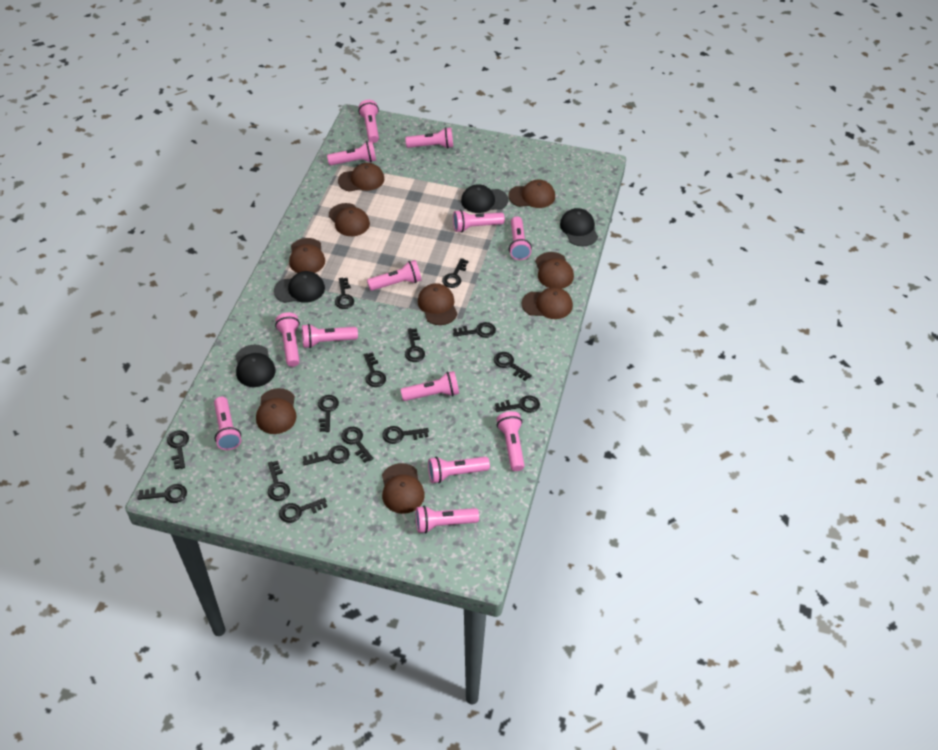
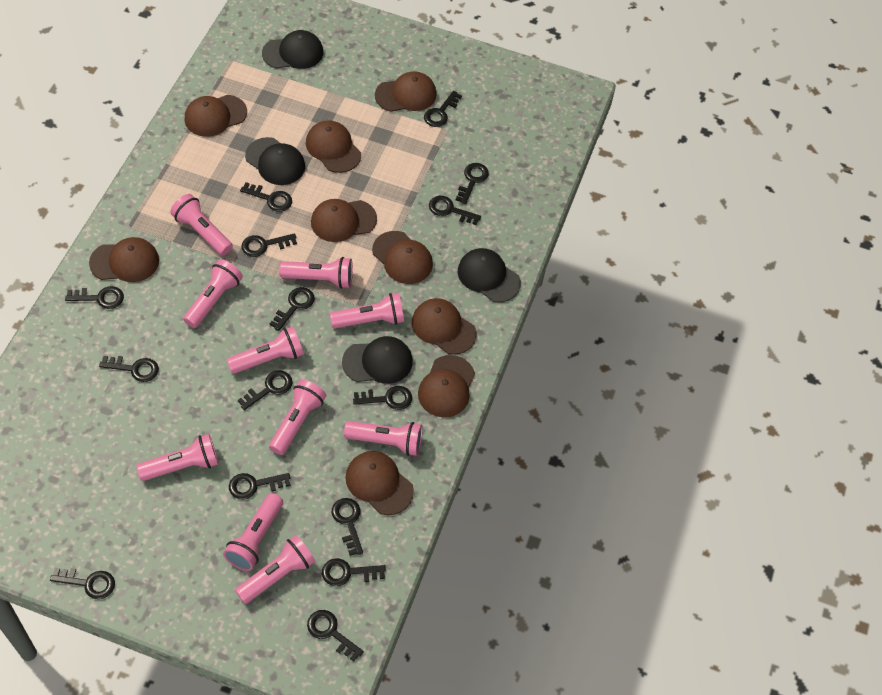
pink flashlight: [214,397,241,450] [275,312,300,367] [302,324,358,348] [327,141,376,165] [358,100,379,143] [367,260,421,291] [400,371,459,401] [405,127,453,148] [416,506,479,533] [428,457,490,483] [453,210,505,232] [497,411,525,471] [509,216,532,260] = 13 -> [136,434,219,481] [170,194,233,256] [183,259,243,328] [223,493,283,571] [226,326,304,374] [235,535,315,604] [269,380,326,455] [279,257,353,289] [330,293,404,329] [344,421,423,456] = 10

